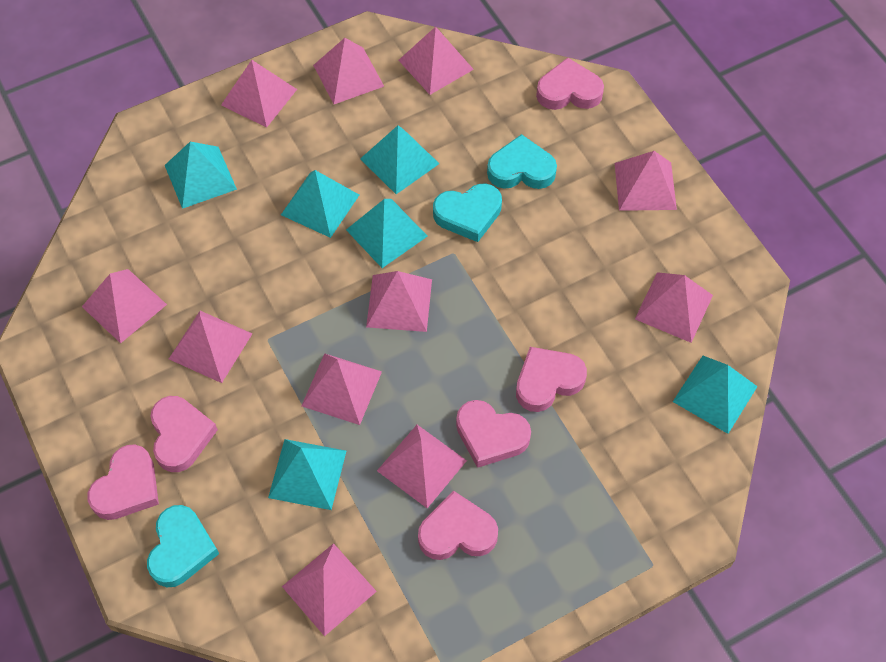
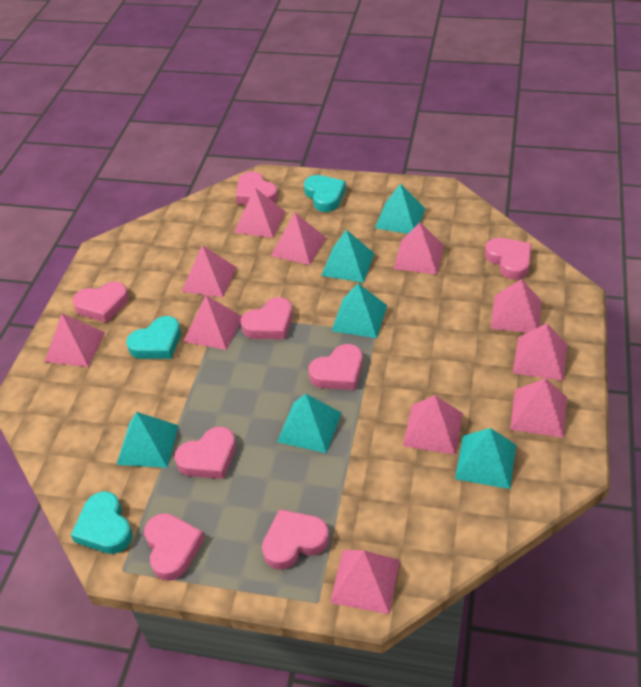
pink heart: [87,444,159,520] [150,396,218,472] [418,491,498,560] [456,400,531,468] [516,347,587,412] [536,58,604,110] = 6 -> [73,282,129,323] [144,513,205,581] [174,427,236,479] [236,171,278,205] [241,297,293,339] [262,509,329,570] [309,344,363,390] [485,238,532,280] = 8

